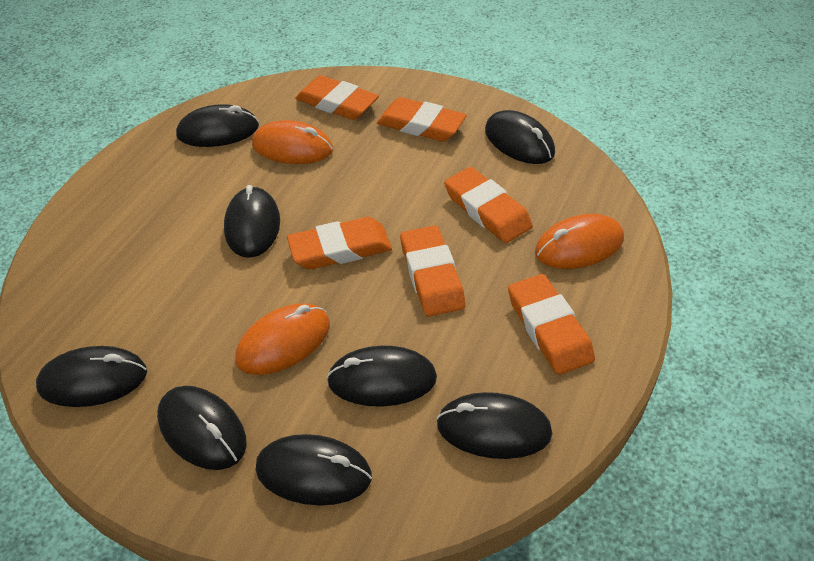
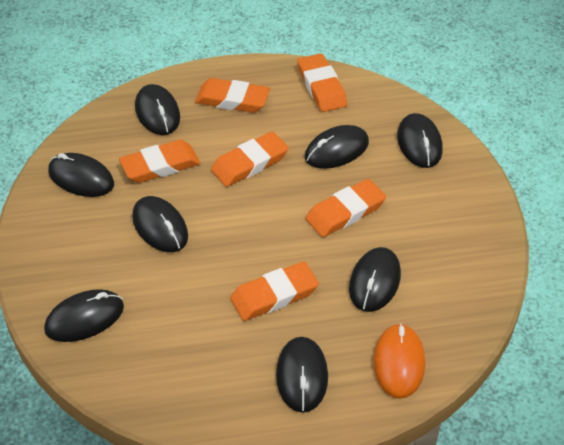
orange mouse: [235,303,330,375] [252,120,333,164] [535,214,624,269] = 3 -> [374,323,425,399] = 1

